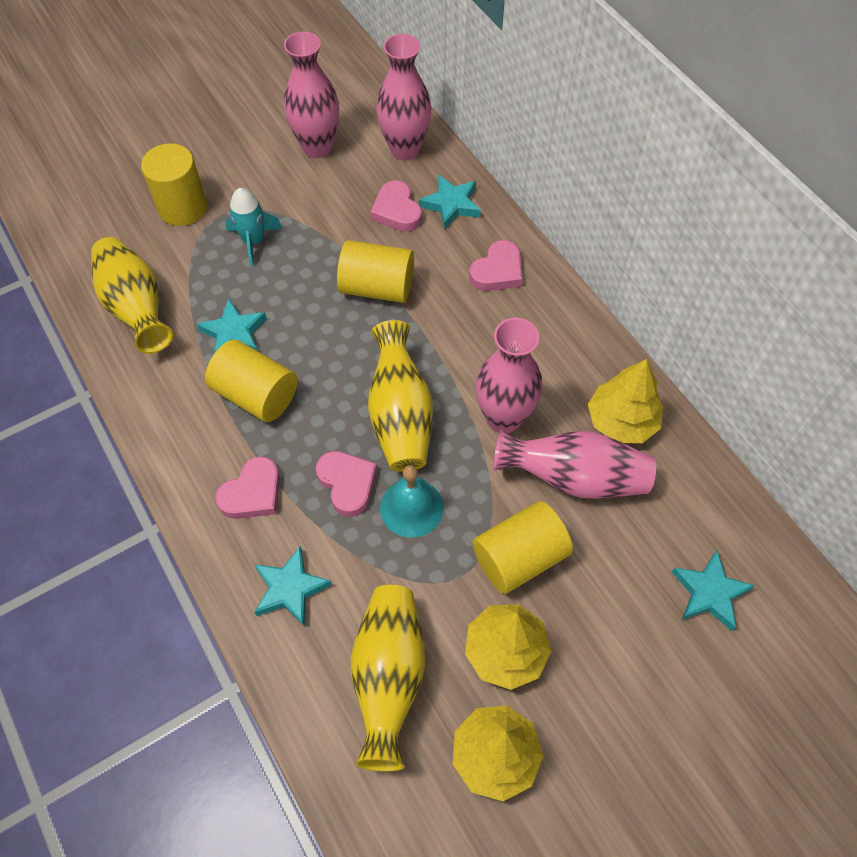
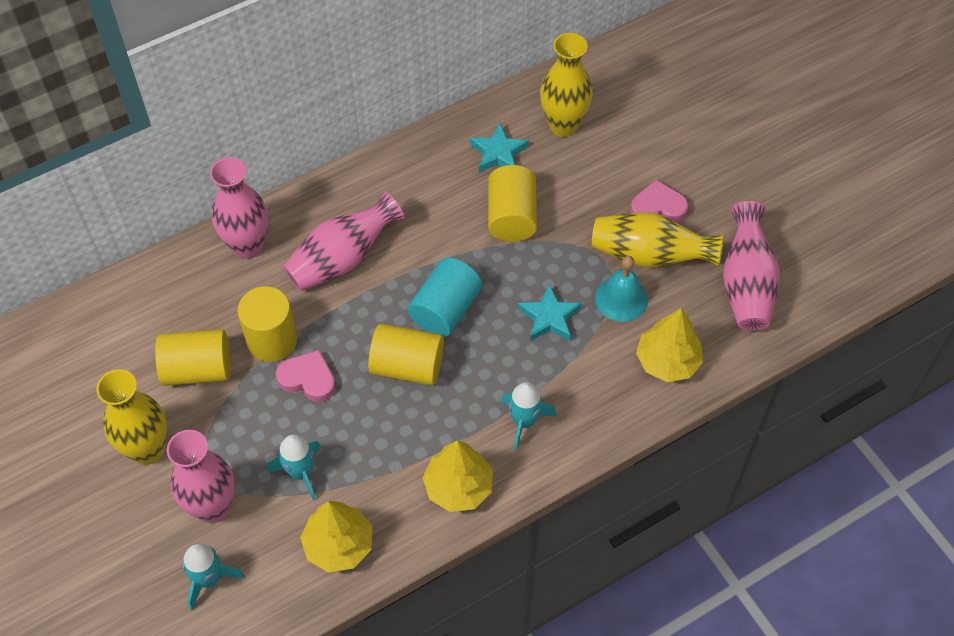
pink heart: [215,456,280,519] [316,451,377,517] [370,180,422,232] [469,240,522,291] = 4 -> [276,350,336,402] [630,180,688,222] = 2
turquoise cylinder: none = 0 -> [408,257,482,337] = 1
turquoise rocket: [225,188,282,267] = 1 -> [182,544,245,610] [267,435,322,501] [501,382,556,451] = 3
turquoise star: [197,298,267,353] [254,546,332,627] [419,175,481,229] [671,551,755,631] = 4 -> [470,123,529,173] [518,284,582,341] = 2

